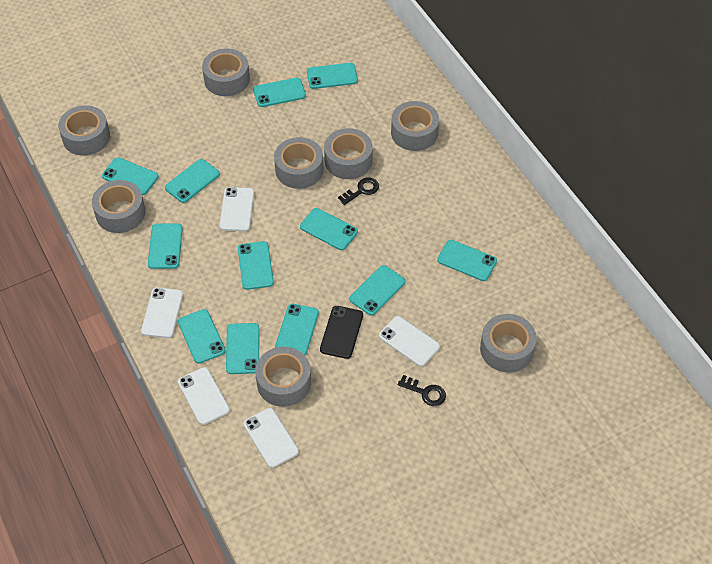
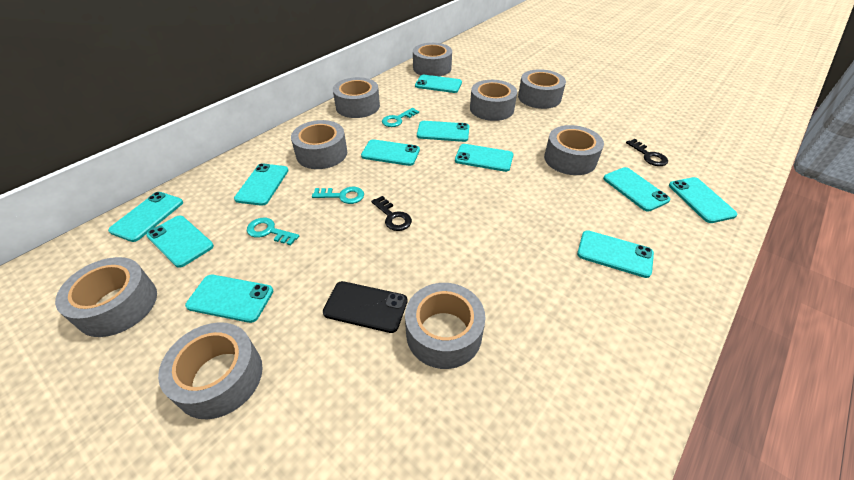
grey tape: [58,105,110,156] [92,180,145,233] [202,49,250,96] [255,347,311,407] [274,137,323,189] [324,128,373,179] [391,101,439,151] [480,314,537,373] = 8 -> [55,257,157,337] [158,322,263,419] [291,120,347,169] [333,77,380,118] [405,283,485,369] [413,43,452,76] [470,80,517,121] [518,69,566,109] [544,125,604,175] = 9
turquoise key: none = 0 -> [247,218,299,246] [312,187,364,204] [382,108,419,127] = 3
turquoise phone: [102,157,159,195] [148,223,183,269] [165,159,220,203] [178,309,226,363] [226,323,259,374] [238,241,274,290] [253,78,306,107] [275,304,319,355] [300,208,358,250] [307,63,358,89] [350,265,405,316] [437,240,497,281] = 12 -> [108,192,183,242] [146,216,214,268] [185,275,273,323] [234,163,289,206] [361,139,420,166] [415,75,462,93] [417,121,469,142] [455,144,513,172] [577,230,654,278] [603,167,670,212] [669,177,738,223] = 11
white phone: [141,287,183,338] [178,367,230,425] [219,187,254,231] [243,408,299,468] [379,316,440,367] = 5 -> none = 0

